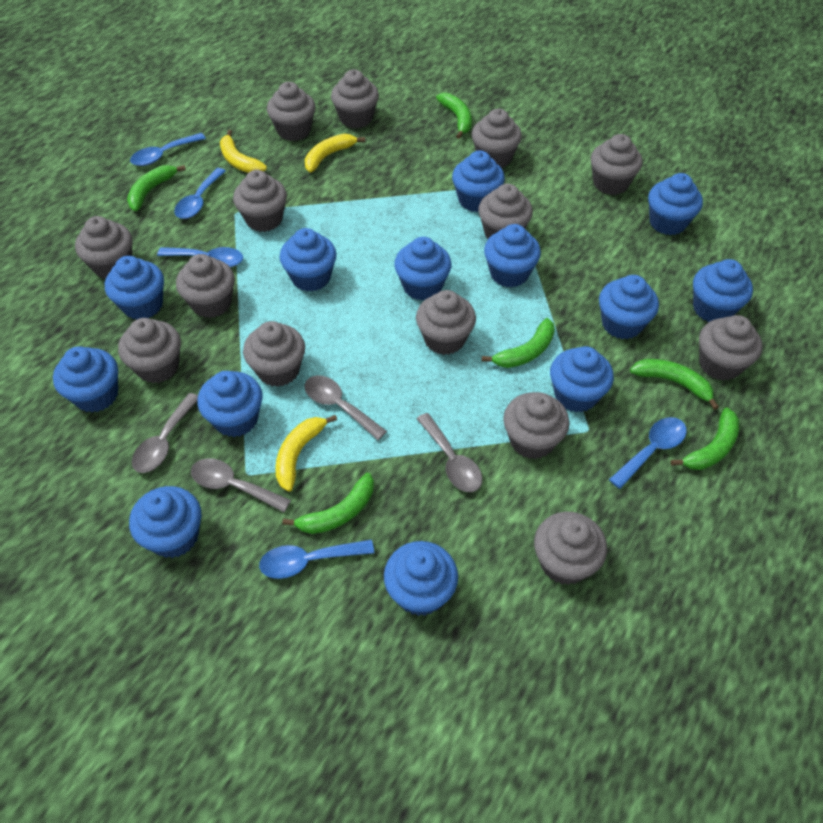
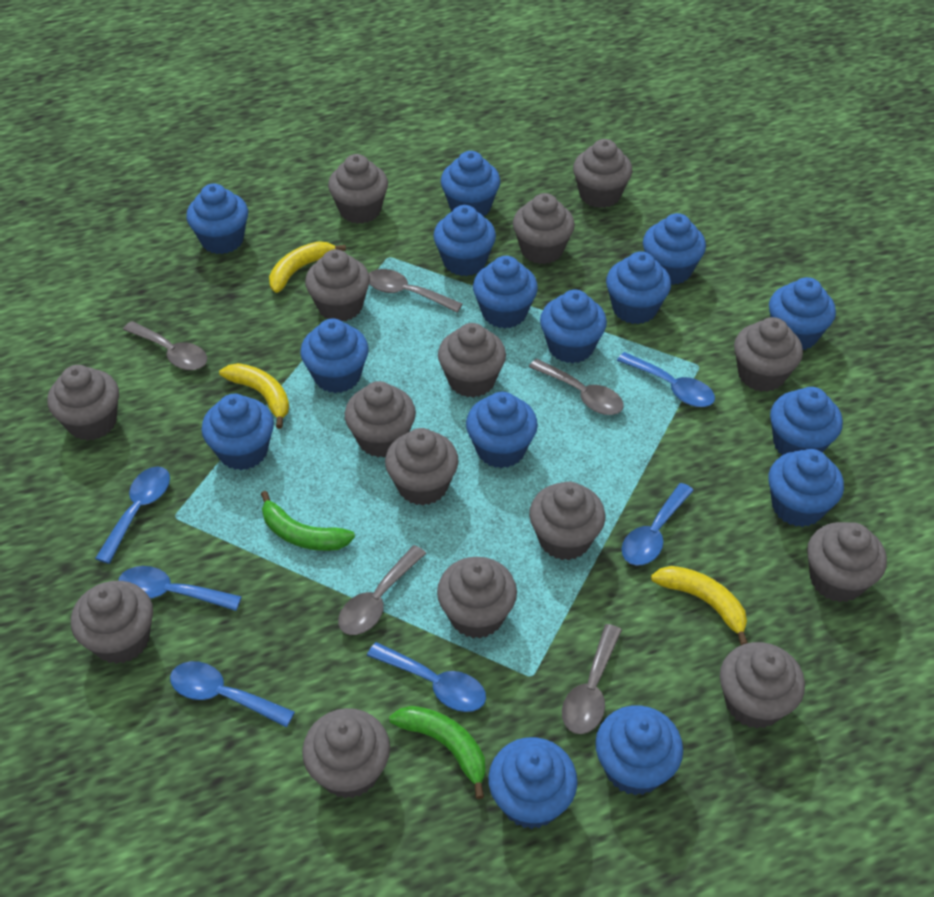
blue cupcake: [53,346,118,413] [105,256,164,319] [129,486,201,558] [197,371,263,437] [279,228,336,292] [384,541,458,616] [394,237,452,301] [452,150,505,212] [484,224,541,287] [550,346,614,412] [599,275,659,339] [648,173,703,235] [693,259,753,322] = 13 -> [186,183,248,254] [201,394,274,470] [300,319,369,393] [433,205,496,276] [441,151,500,216] [466,392,538,468] [473,256,538,329] [488,737,578,829] [540,289,607,363] [595,705,683,796] [606,251,671,324] [643,213,706,285] [768,449,844,527] [769,277,836,350] [770,387,843,455] = 15
blue spoon: [130,133,206,166] [157,247,243,267] [174,168,226,219] [259,540,374,579] [609,417,687,489] = 5 -> [95,466,170,564] [118,566,242,611] [170,661,295,728] [367,642,486,712] [617,352,715,407] [622,483,694,565] = 6
green banana: [127,165,186,211] [282,473,374,534] [436,93,472,139] [482,318,555,368] [630,359,719,410] [670,407,740,470] = 6 -> [261,491,355,551] [389,706,486,799] = 2
grey cupcake: [75,216,133,279] [118,318,181,383] [176,254,235,318] [233,170,287,232] [243,321,305,387] [267,82,316,141] [331,69,379,129] [416,290,476,355] [472,109,522,168] [478,184,533,240] [503,392,570,459] [534,512,607,585] [591,134,643,195] [699,315,762,381] = 14 -> [47,365,119,441] [71,581,153,664] [302,708,390,798] [305,249,370,321] [328,154,388,224] [344,381,416,457] [385,428,459,506] [437,557,517,638] [438,323,506,398] [513,193,575,264] [529,481,605,560] [573,139,632,208] [720,642,805,729] [734,317,803,392] [807,522,887,602] = 15
grey spoon: [132,393,198,473] [191,458,291,512] [304,375,387,440] [417,413,482,492] = 4 -> [123,321,207,370] [338,545,426,635] [369,269,463,313] [529,359,624,415] [562,624,622,734] = 5

